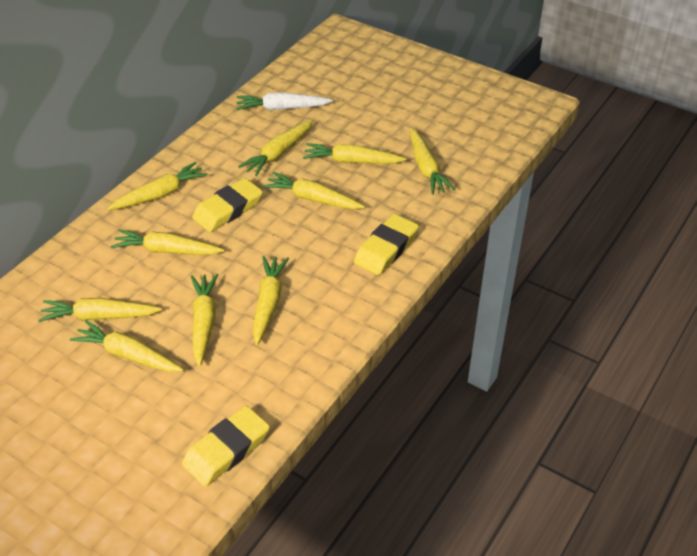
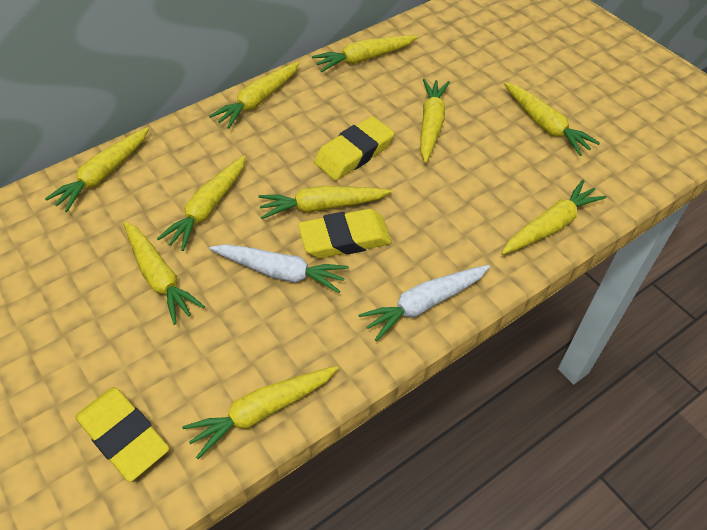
white carrot: [236,92,333,110] = 1 -> [209,244,349,293] [358,265,490,341] = 2

